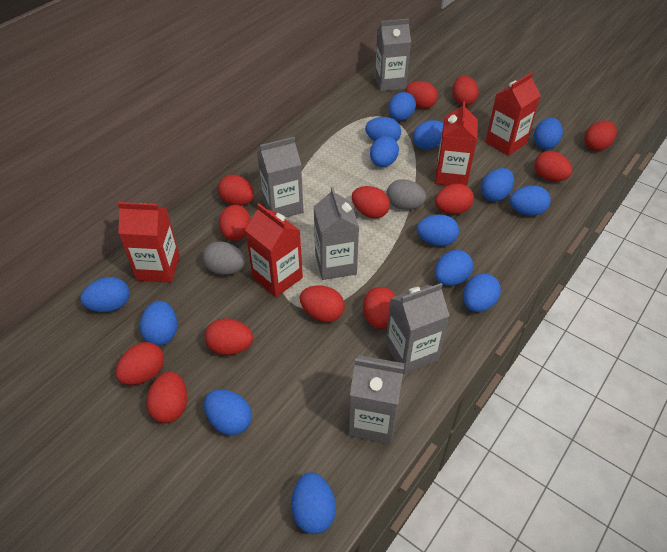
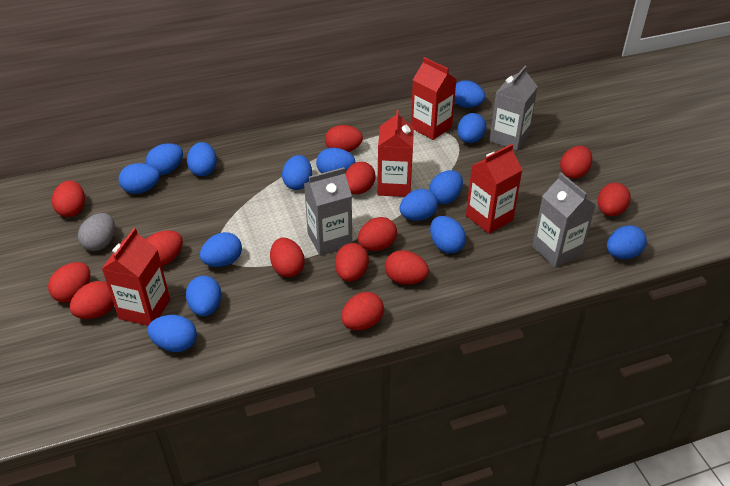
grey carton: [257,137,304,217] [314,187,359,280] [348,355,405,444] [375,19,411,91] [386,283,450,374] = 5 -> [304,167,352,256] [489,66,538,150] [532,173,596,268] = 3
grey egg: [203,242,245,275] [386,179,426,210] = 2 -> [78,213,115,251] = 1

